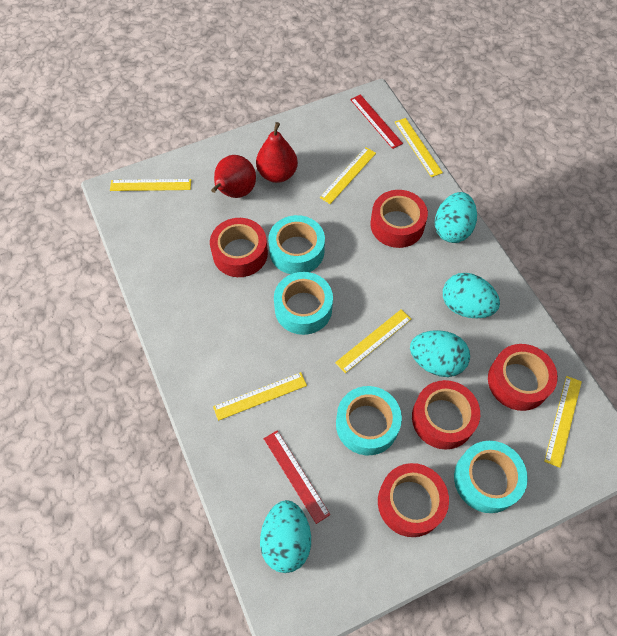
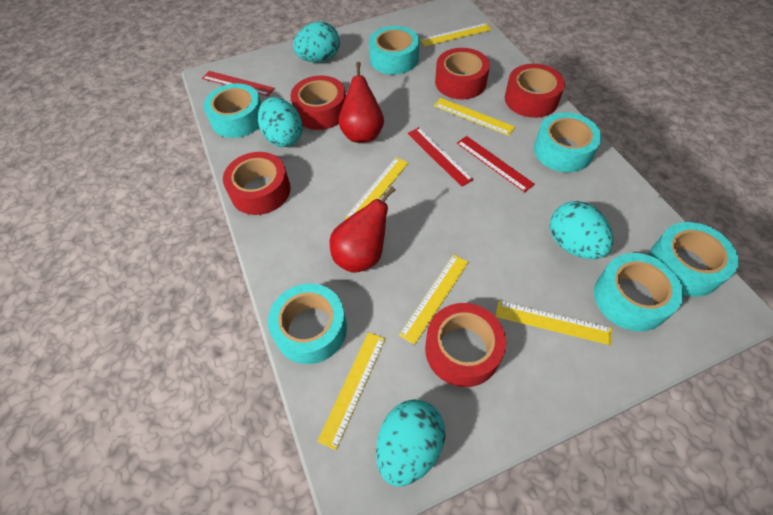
red ruler: [264,430,330,524] [350,94,403,149] = 2 -> [202,71,275,96] [408,127,474,187] [457,136,535,192] = 3
turquoise tape: [268,215,325,274] [274,272,333,335] [336,386,402,455] [454,441,528,513] = 4 -> [203,83,261,138] [268,284,347,364] [369,26,419,75] [534,112,602,172] [594,253,683,331] [649,222,739,297] = 6

